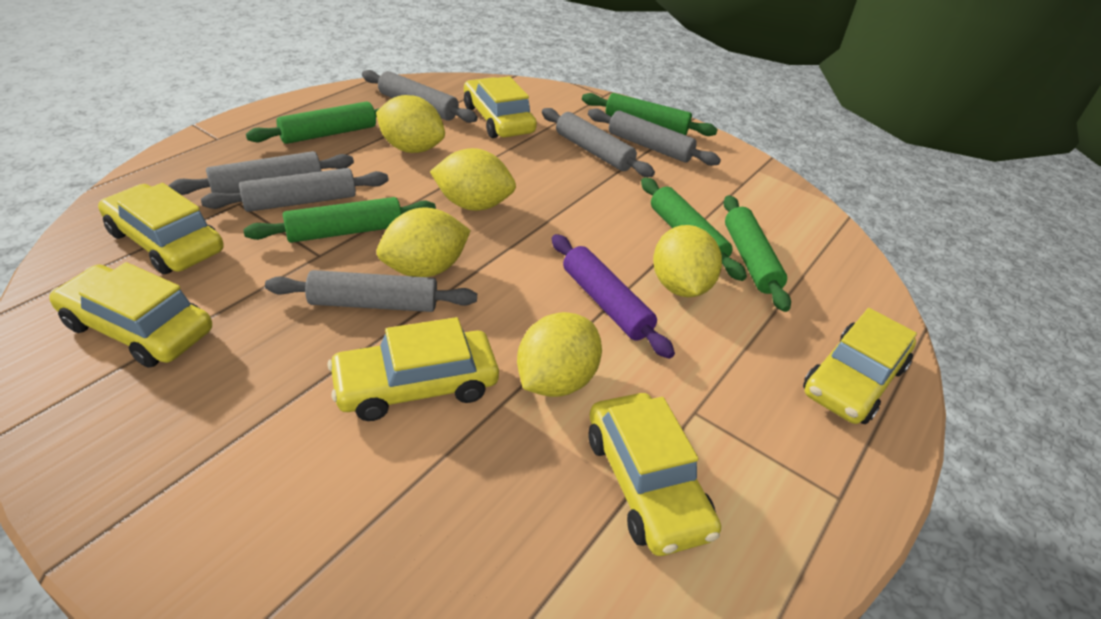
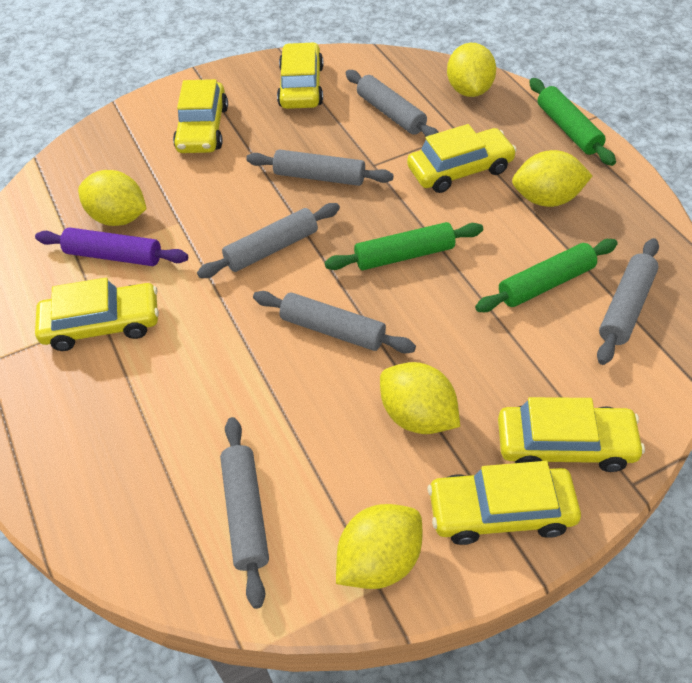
green rolling pin: [243,197,436,243] [246,101,380,144] [582,93,718,136] [641,177,747,281] [723,195,791,312] = 5 -> [324,222,483,270] [475,239,618,312] [529,78,616,166] = 3

